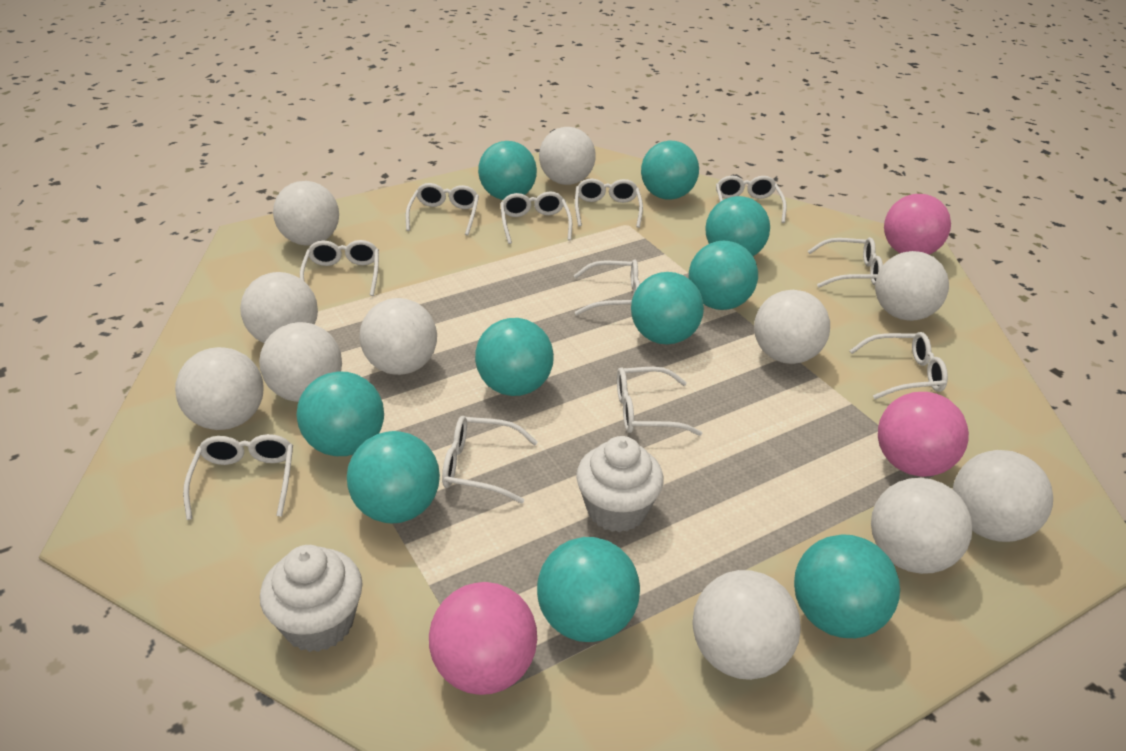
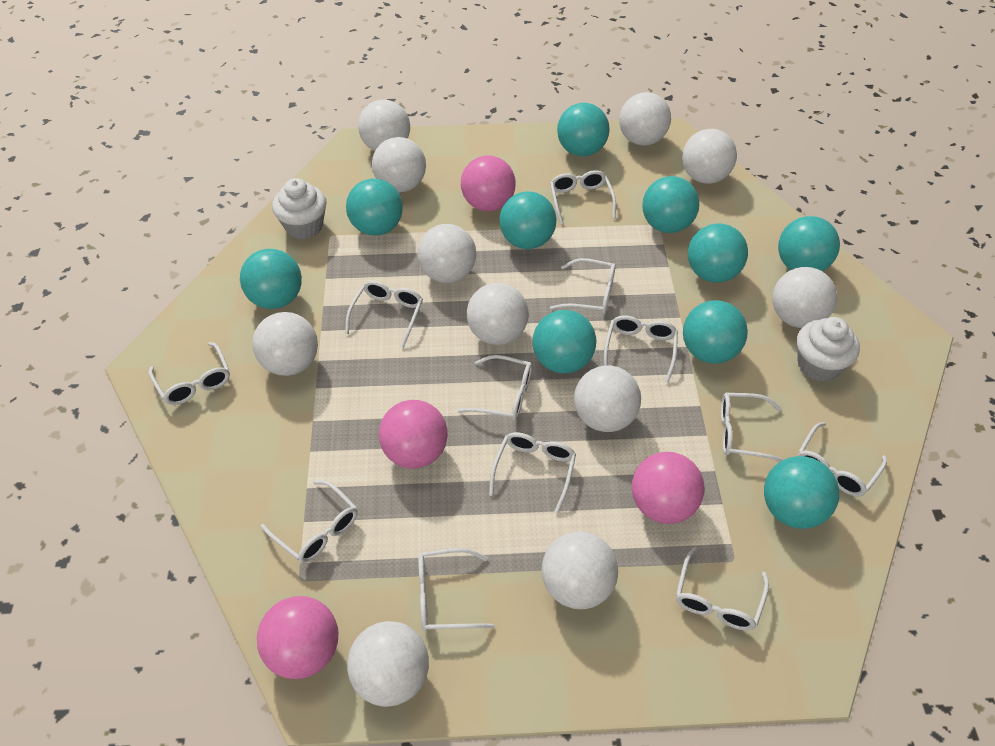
pink ball: [429,582,537,695] [878,392,969,477] [884,194,951,254] = 3 -> [257,596,338,679] [379,400,448,469] [461,155,516,211] [632,452,705,524] = 4
white glasses: [183,434,293,520] [300,240,379,296] [406,183,479,236] [442,416,538,504] [500,191,572,244] [574,259,640,315] [575,179,643,228] [617,367,702,436] [716,176,787,223] [808,237,883,287] [850,332,948,399] = 11 -> [148,342,230,405] [261,480,357,563] [345,281,423,348] [418,548,495,631] [457,355,532,421] [489,432,576,513] [550,170,616,225] [550,258,616,315] [604,315,678,383] [676,546,769,631] [721,393,784,462] [798,422,887,496] = 12

